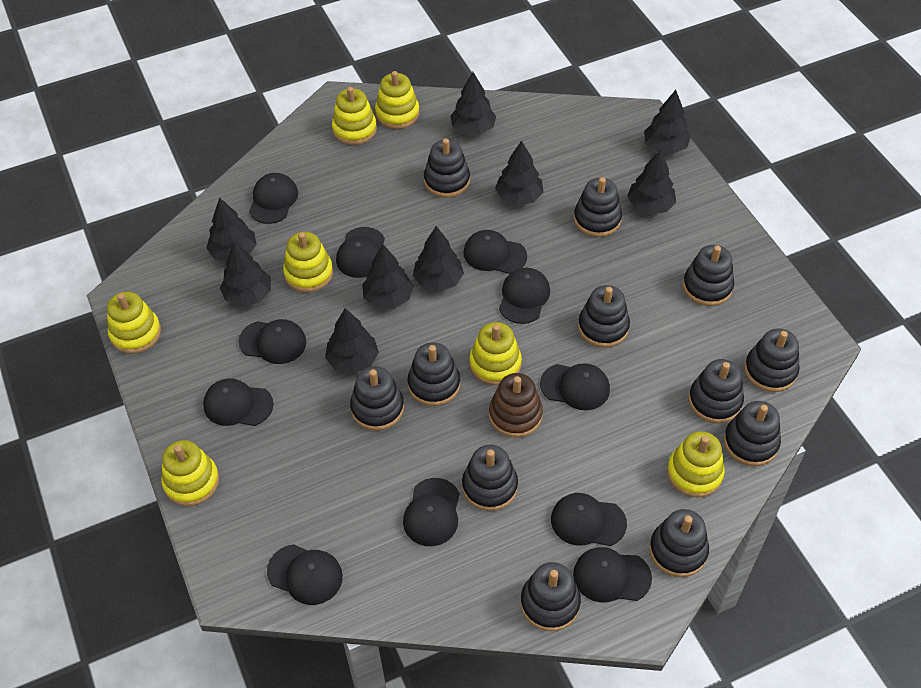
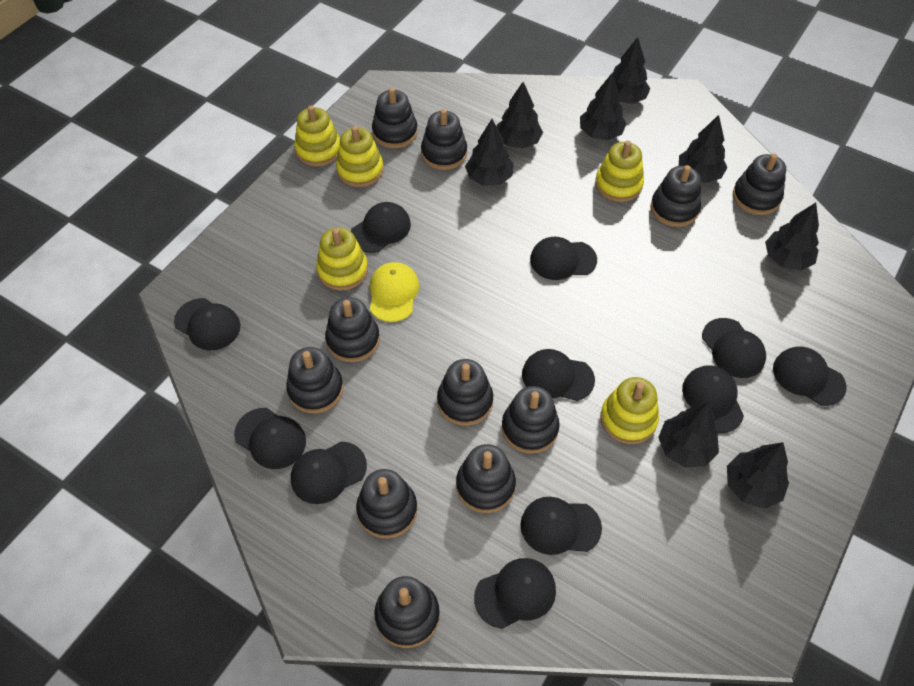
black stacking toy: [350,366,404,431] [408,342,460,406] [424,139,470,198] [462,445,518,511] [521,562,581,631] [574,177,622,237] [578,285,630,348] [649,509,709,577] [683,245,734,306] [689,359,744,423] [724,401,781,466] [744,328,800,392] = 12 -> [286,347,343,413] [325,297,380,362] [356,469,417,539] [372,88,418,148] [375,576,440,648] [421,109,467,170] [437,359,493,426] [456,444,516,513] [502,386,560,454] [651,165,701,227] [733,153,786,215] = 11
black tree: [206,197,257,262] [220,241,271,306] [325,308,379,374] [362,244,413,309] [413,226,464,292] [450,72,496,135] [495,140,543,205] [627,149,676,214] [644,90,691,154] = 9 -> [465,119,514,186] [497,82,543,149] [580,73,626,140] [612,37,650,104] [658,402,719,468] [679,115,727,183] [727,442,789,509] [765,203,819,270] = 8
brown stacking toy: [489,373,543,438] = 1 -> none = 0
yellow cap: none = 0 -> [370,262,419,322] = 1
yellow stacking toy: [107,292,161,354] [161,440,219,506] [283,232,333,292] [332,87,377,145] [375,71,420,129] [469,322,522,385] [667,431,725,498] = 7 -> [294,105,340,167] [316,227,368,291] [336,126,384,187] [595,141,644,202] [600,377,659,444] = 5

